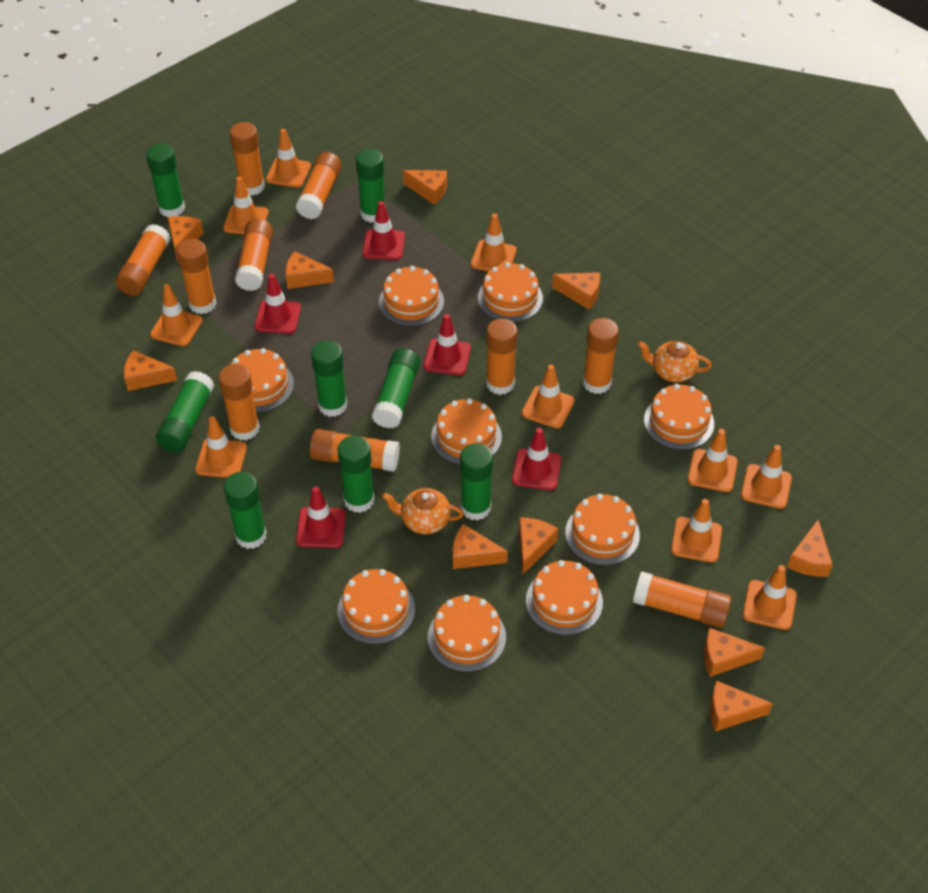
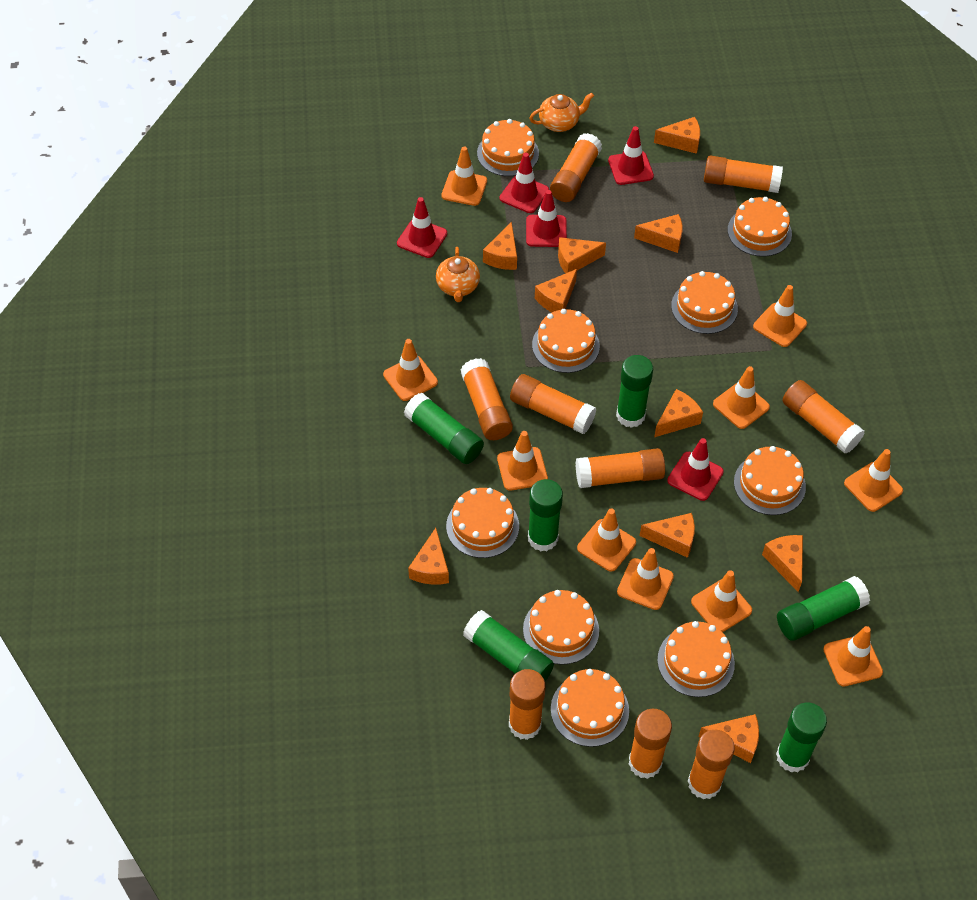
green glue stick: [146,144,185,217] [156,371,214,452] [223,472,267,549] [311,340,347,417] [338,436,374,513] [356,149,386,223] [372,348,420,429] [460,443,493,521] = 8 -> [404,393,484,464] [463,610,554,681] [528,479,563,551] [616,355,653,428] [776,702,827,773] [777,576,870,641] = 6
orange glue stick: [116,224,171,296] [176,239,216,314] [219,364,259,440] [230,122,265,196] [235,219,273,291] [296,152,342,219] [310,429,400,472] [486,319,517,395] [583,318,619,394] [633,571,732,628] = 10 -> [460,358,513,440] [509,669,546,740] [510,374,596,434] [550,133,602,202] [576,448,665,488] [629,709,672,779] [688,729,735,799] [704,156,783,193] [782,380,864,454] = 9

